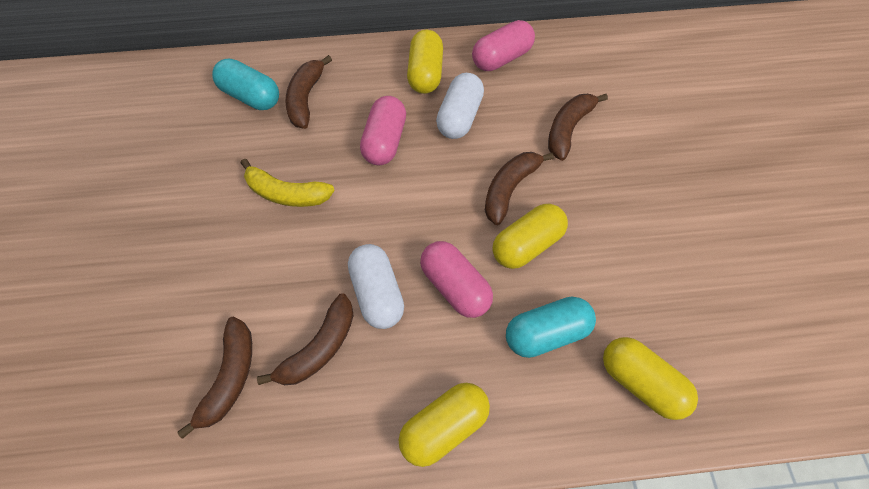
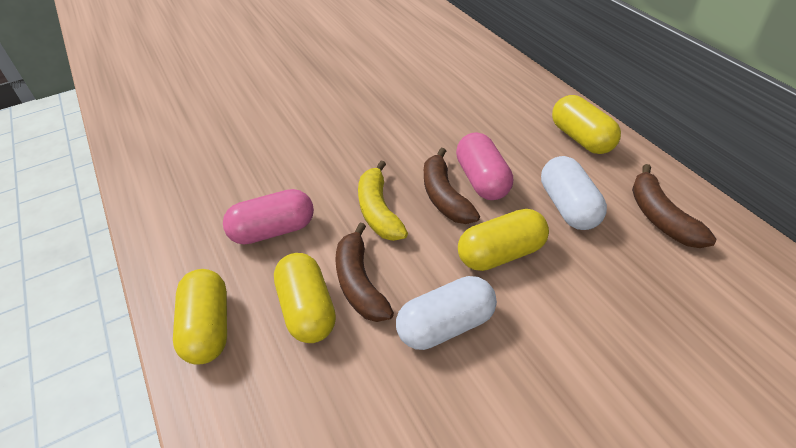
brown banana: [177,316,252,439] [257,293,354,385] [285,55,332,129] [485,152,554,225] [548,94,608,161] = 5 -> [335,223,394,322] [424,148,480,224] [632,164,716,248] = 3
pink capsule: [360,96,406,165] [420,241,493,318] [472,20,535,71] = 3 -> [223,189,314,244] [456,132,513,200] = 2
turquoise capsule: [212,58,279,110] [506,297,596,358] = 2 -> none = 0

